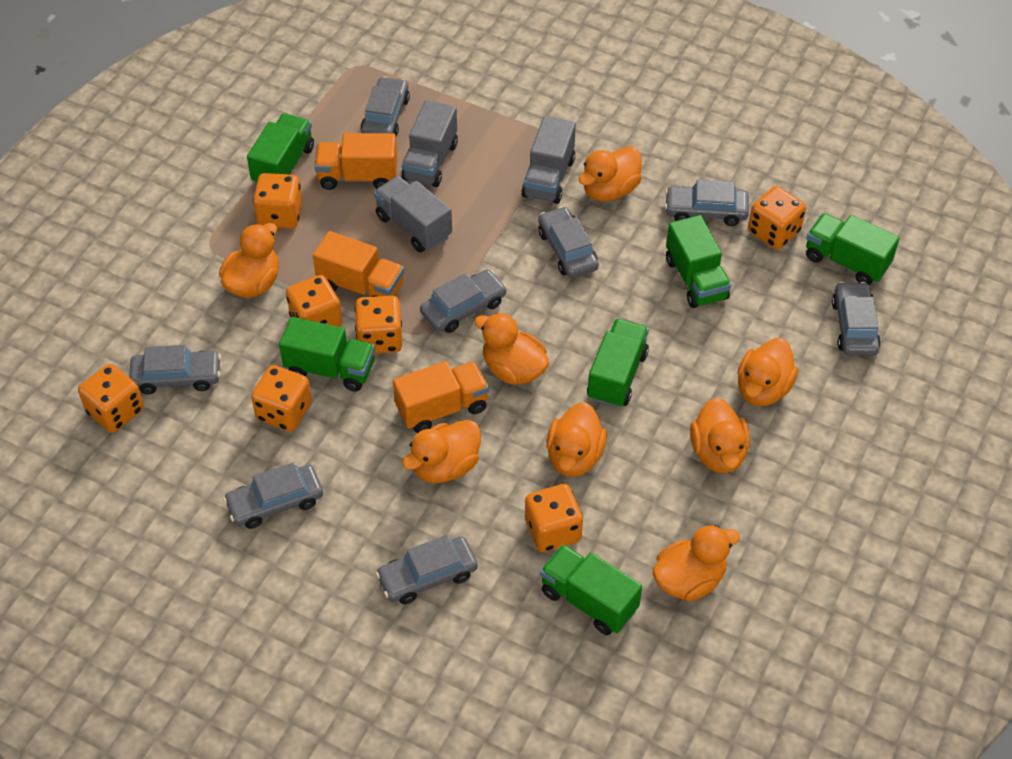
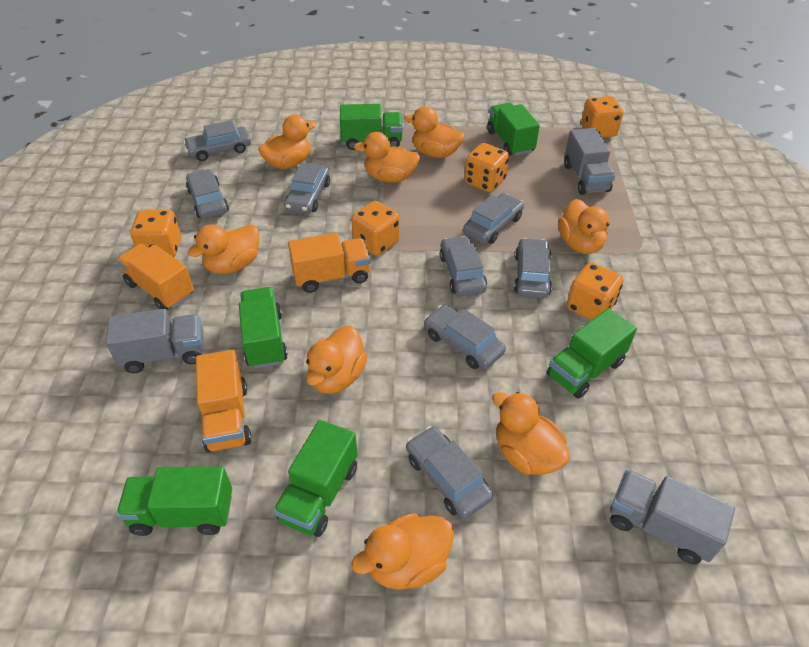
orange dice: [78,364,144,433] [251,365,312,431] [253,173,302,229] [286,275,342,327] [355,296,403,354] [525,484,583,552] [748,186,806,249] = 7 -> [130,210,181,257] [351,201,400,256] [465,143,509,192] [566,262,623,320] [581,96,623,138] = 5

